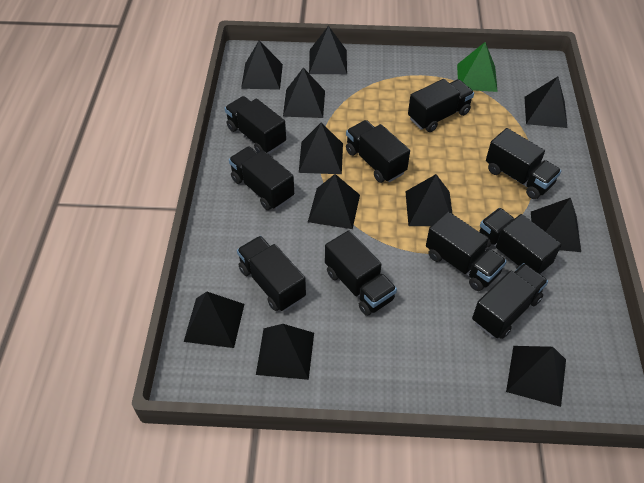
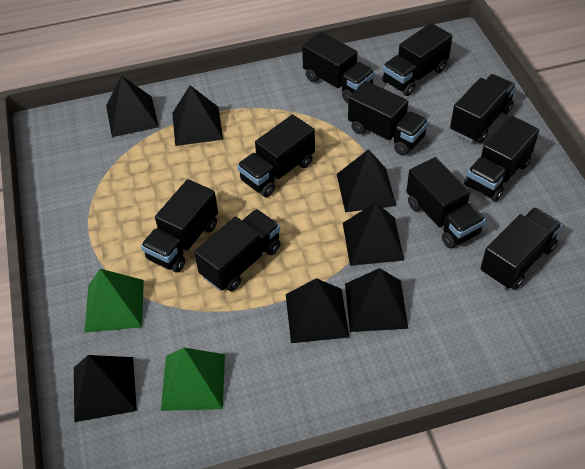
black pyramid: [184,292,245,348] [241,40,283,90] [256,324,314,380] [283,68,325,118] [299,123,343,174] [308,174,360,229] [309,26,347,74] [405,174,453,226] [506,346,566,407] [525,77,567,128] [531,198,581,252] = 11 -> [74,355,137,422] [106,75,159,137] [172,85,223,146] [286,278,349,343] [337,149,396,212] [343,202,404,266] [345,268,408,332] = 7
green pyramid: [457,42,498,92] = 1 -> [84,269,144,333] [161,348,225,411] = 2

